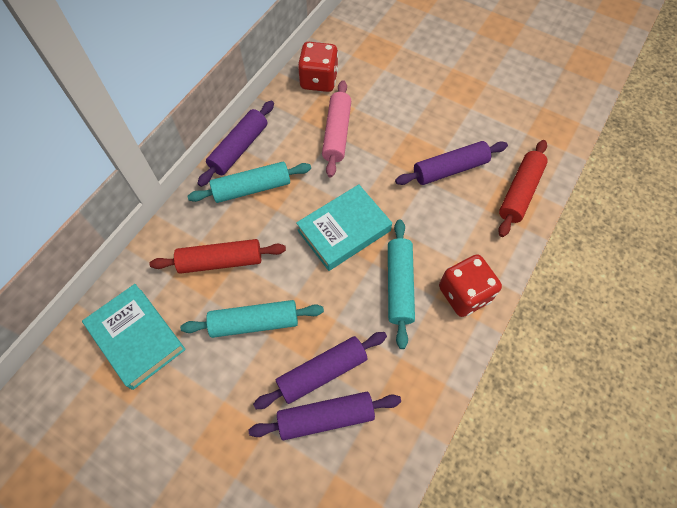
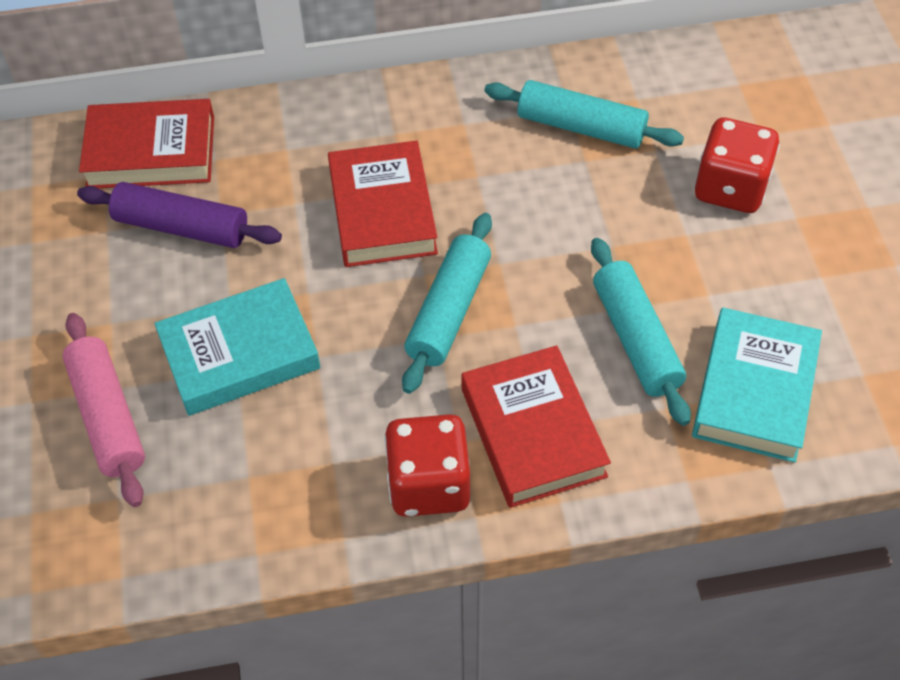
purple rolling pin: [197,101,274,187] [249,392,401,440] [253,332,387,409] [395,141,508,185] = 4 -> [77,182,282,248] = 1
red book: none = 0 -> [79,99,214,188] [328,141,438,267] [461,345,611,508] = 3
red rolling pin: [149,239,286,274] [498,140,548,237] = 2 -> none = 0

